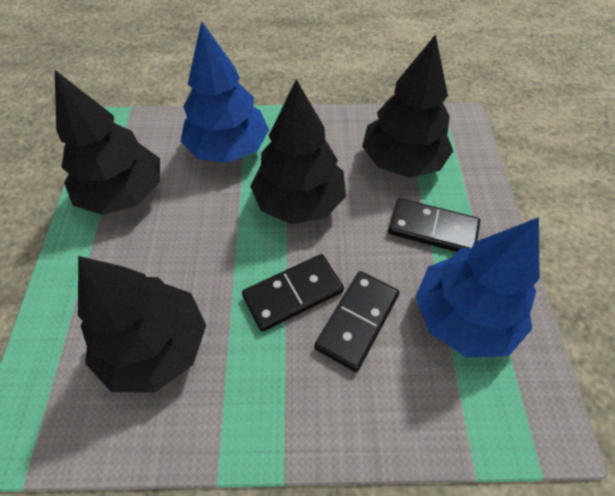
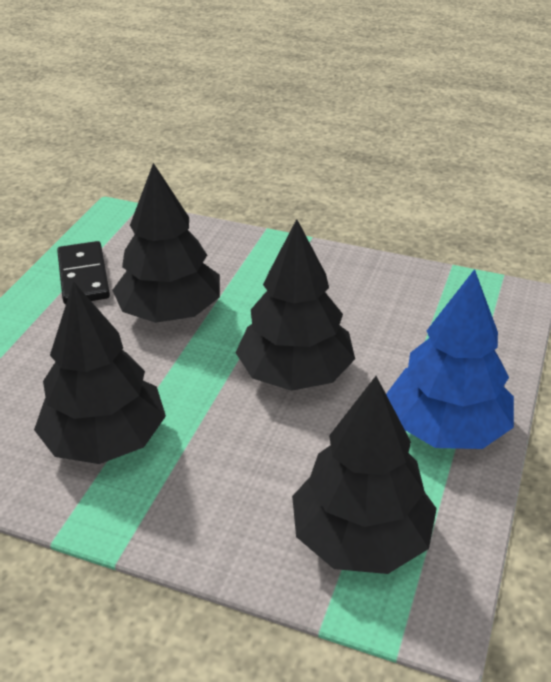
black domino: [242,254,344,332] [314,271,400,372] [388,198,480,252] = 3 -> [57,241,110,305] = 1
blue tree: [181,21,269,163] [415,217,540,358] = 2 -> [386,269,514,449] = 1

